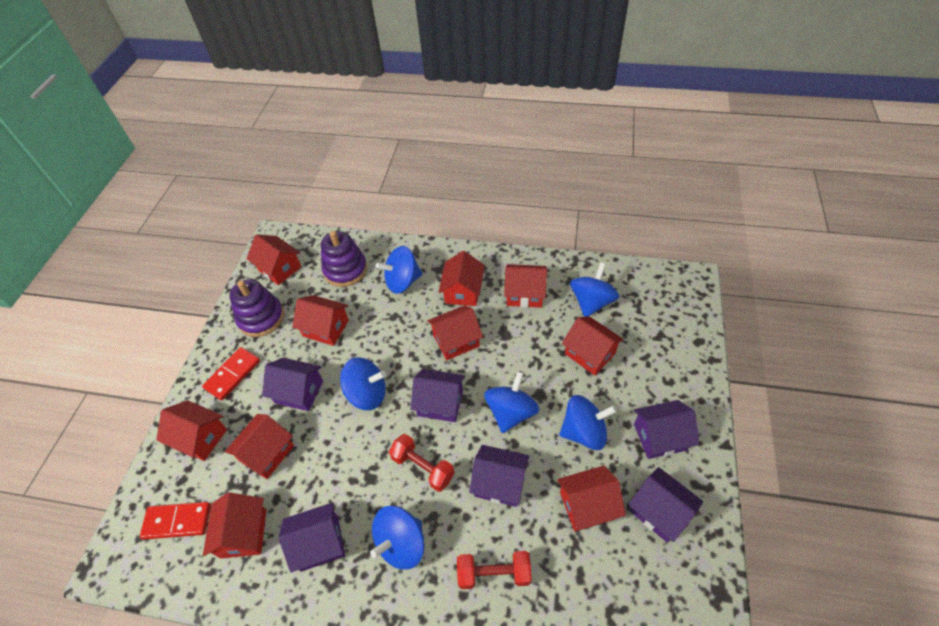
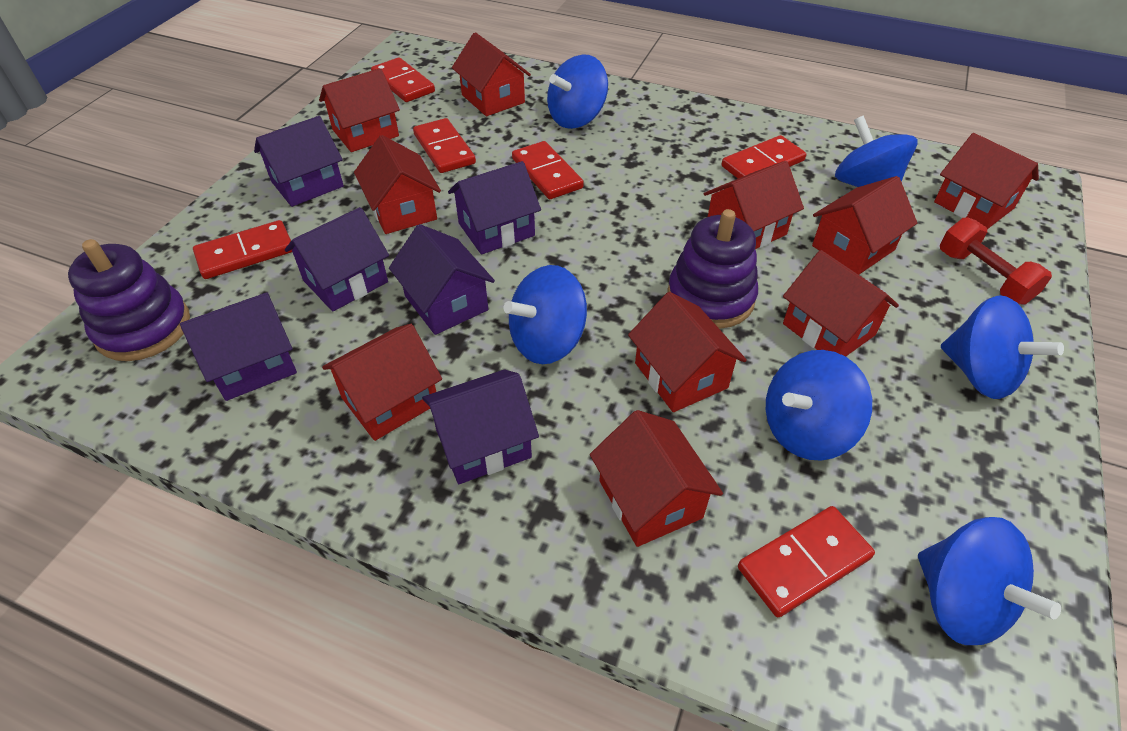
red domino: [140,502,211,540] [202,347,260,400] = 2 -> [193,220,292,279] [371,57,435,102] [413,118,476,173] [512,141,584,199] [722,135,806,178] [738,506,875,617] = 6
red dumbbell: [389,434,454,492] [457,551,532,589] = 2 -> [940,217,1052,304] = 1

